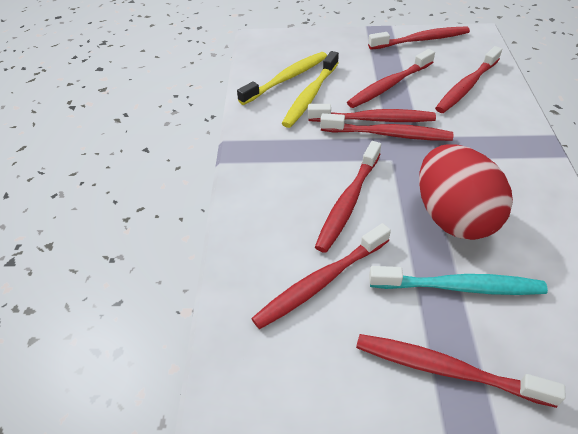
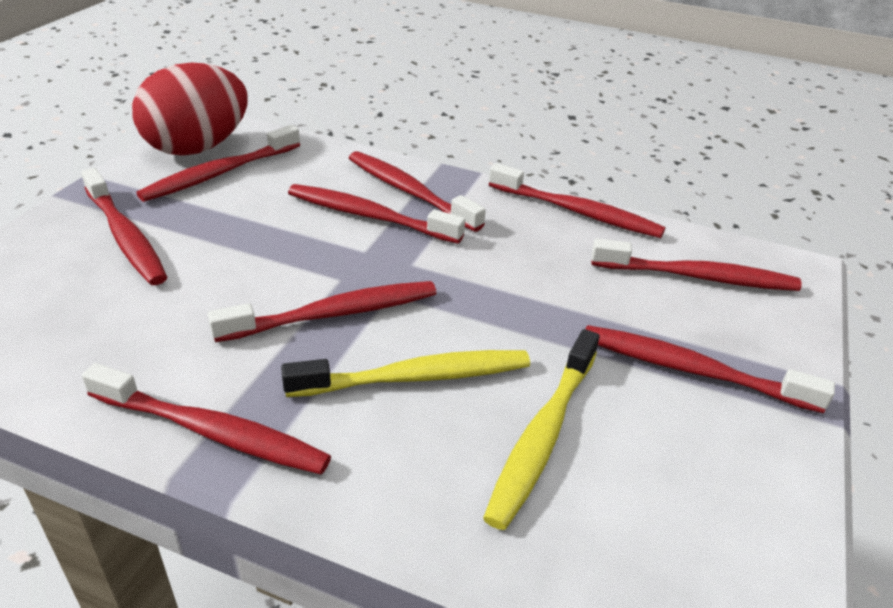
red toothbrush: [251,223,391,329] [308,104,436,122] [315,141,381,253] [320,113,453,141] [347,49,435,108] [356,334,565,408] [368,27,470,50] [435,46,502,113] = 8 -> [81,168,167,285] [82,363,331,475] [136,125,300,202] [208,281,437,342] [288,184,465,244] [349,151,486,232] [489,163,666,238] [586,325,835,413] [592,238,802,291] = 9
turquoise toothbrush: [369,266,548,295] = 1 -> none = 0

